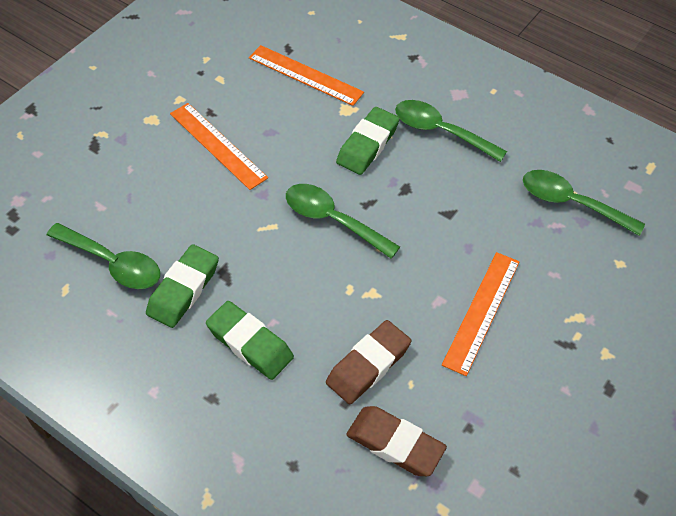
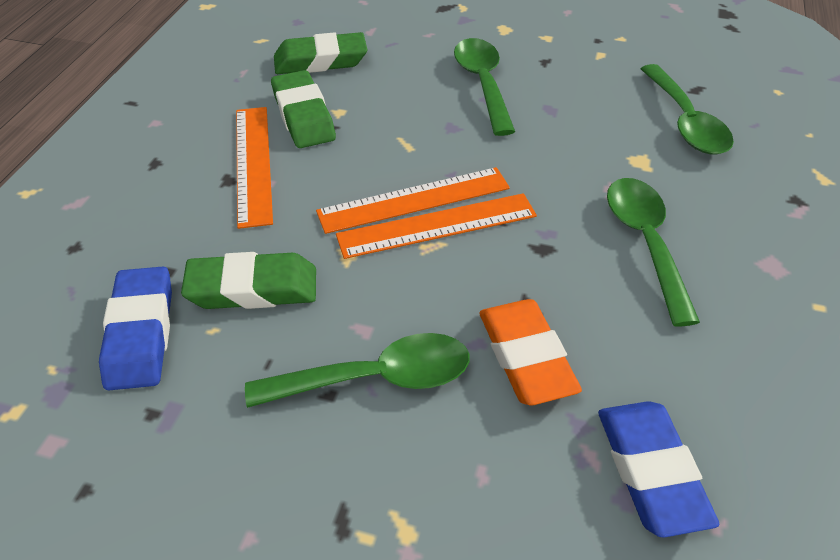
blue eraser: none = 0 -> [99,267,172,391] [598,401,719,538] = 2
brown eraser: [326,320,411,404] [346,406,447,476] = 2 -> none = 0
orange eraser: none = 0 -> [479,299,582,405] = 1

